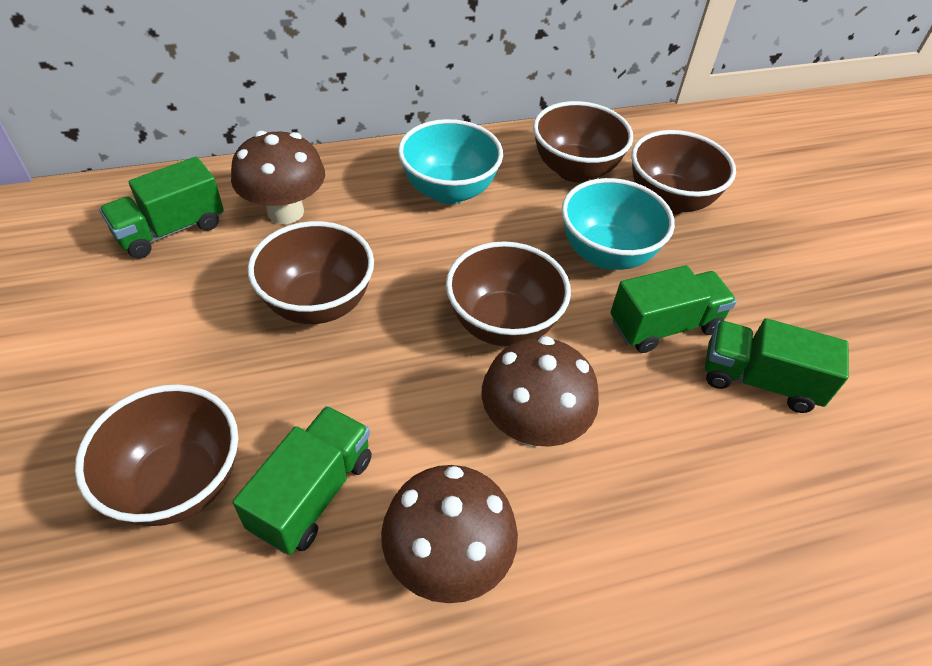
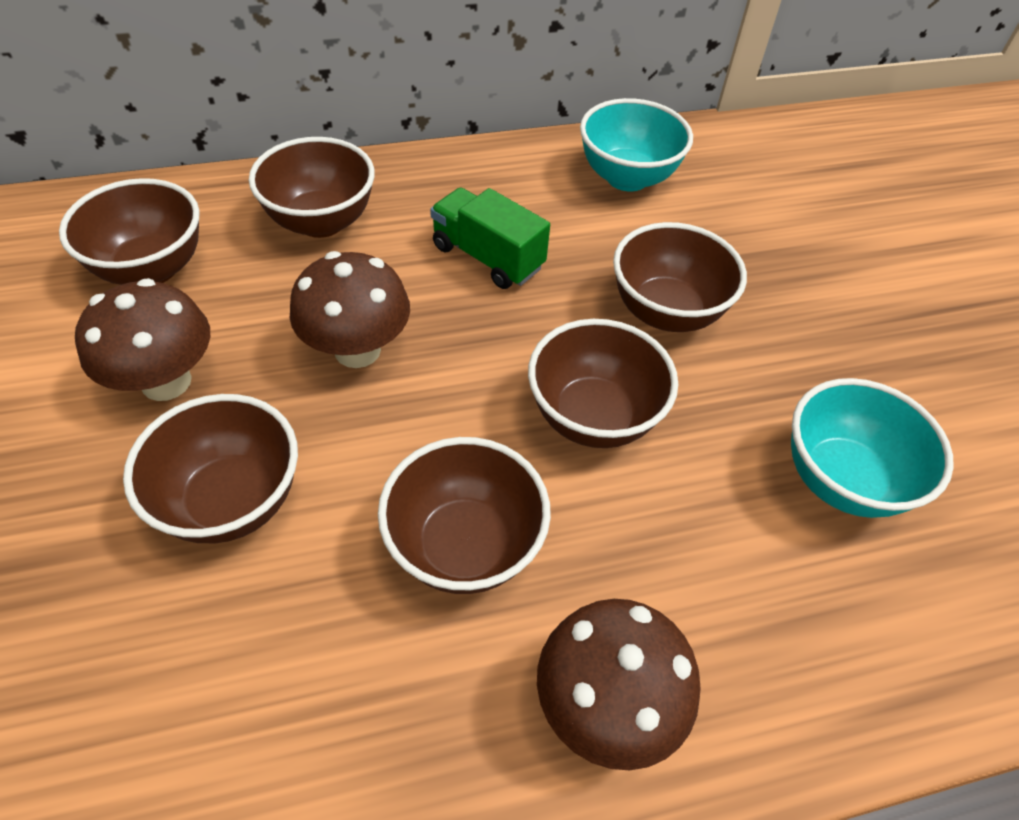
brown bowl: [75,384,238,526] [248,221,374,324] [446,241,571,347] [533,101,633,182] [631,130,736,214] = 5 -> [59,178,200,285] [123,394,298,543] [249,137,375,238] [378,437,551,594] [528,319,678,448] [613,222,747,332] = 6
green truck: [99,157,224,258] [233,406,372,555] [610,265,737,353] [705,318,849,413] = 4 -> [430,187,550,289] = 1

